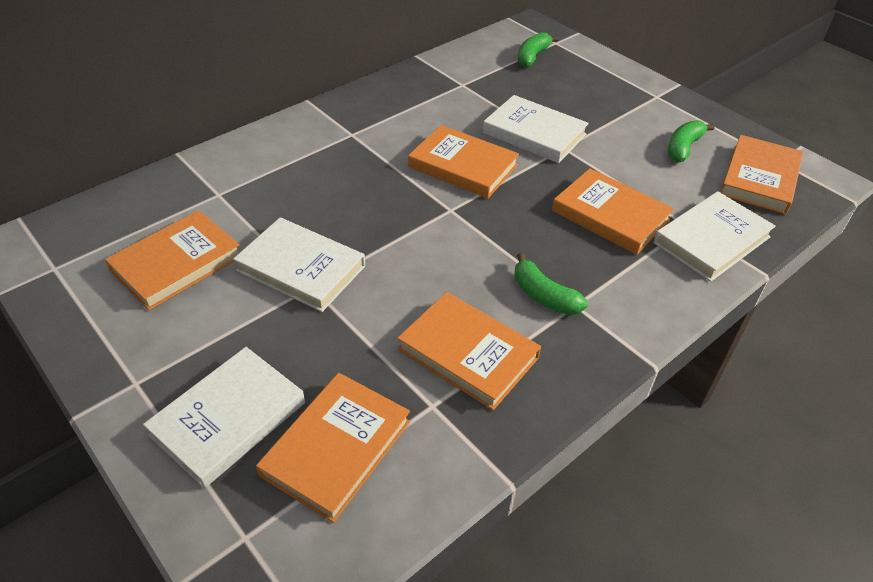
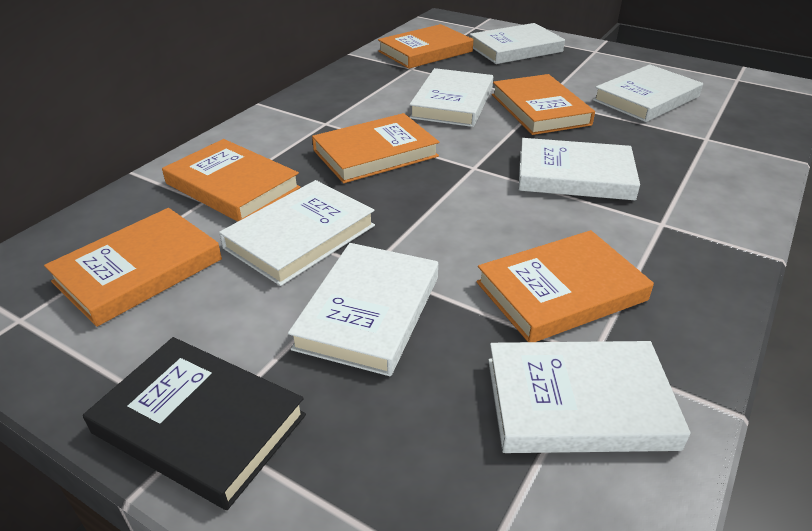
black book: none = 0 -> [83,337,306,510] = 1
green banana: [515,253,588,315] [518,32,559,68] [668,120,715,163] = 3 -> none = 0
white book: [143,347,305,488] [233,217,365,312] [483,95,589,163] [653,191,776,282] = 4 -> [219,180,375,286] [288,243,438,376] [409,68,493,127] [469,23,565,64] [488,341,691,453] [519,138,640,200] [593,64,703,122] = 7

